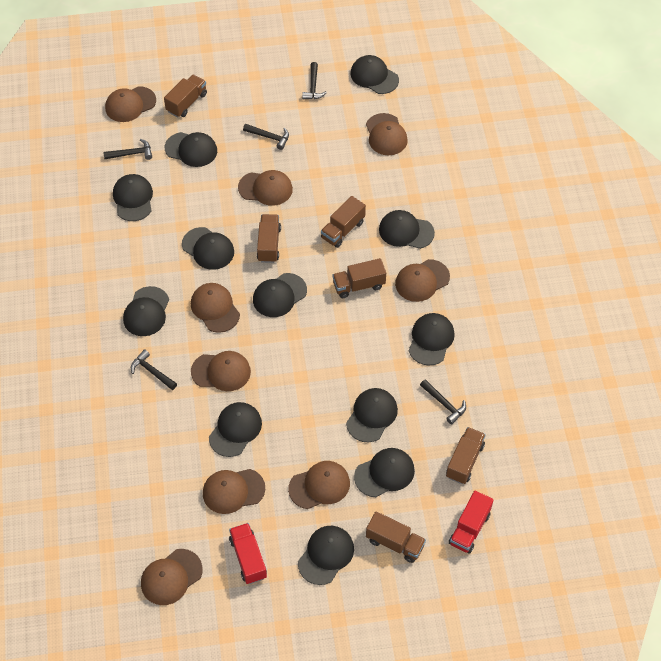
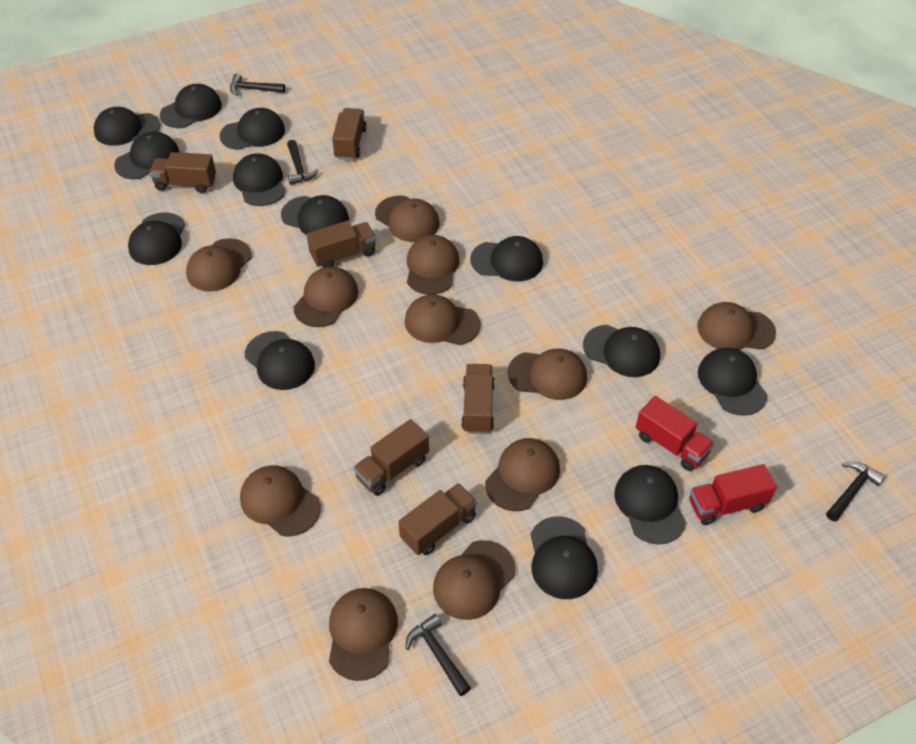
black cap: [113,174,153,221] [123,286,169,336] [165,132,217,167] [182,227,234,270] [209,402,262,457] [253,273,307,317] [298,526,354,585] [346,388,398,442] [351,55,399,94] [354,448,415,497] [379,210,435,249] [409,313,455,366] = 12 -> [94,107,160,146] [114,132,180,179] [128,212,185,265] [160,84,222,128] [220,108,285,150] [233,153,286,206] [245,331,315,390] [281,195,349,235] [470,236,543,282] [530,516,598,599] [583,325,660,377] [614,465,686,545] [698,348,767,416] = 13
black hammer: [103,139,152,160] [131,349,177,390] [243,124,289,150] [302,62,327,99] [420,379,466,424] = 5 -> [230,73,285,96] [287,140,319,185] [405,614,471,696] [826,462,885,522] = 4
brown cap: [105,86,156,122] [141,549,203,605] [191,283,240,333] [191,351,251,391] [203,469,265,514] [238,170,293,206] [288,461,350,509] [366,113,408,155] [395,259,450,302] = 9 -> [186,238,252,292] [240,465,321,537] [294,267,358,327] [329,588,398,681] [375,195,440,242] [405,294,481,345] [407,235,460,295] [433,540,516,620] [485,438,560,511] [508,349,587,400] [697,302,776,350] = 11

